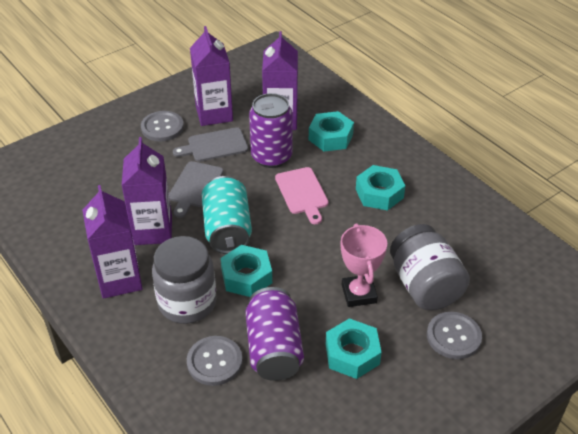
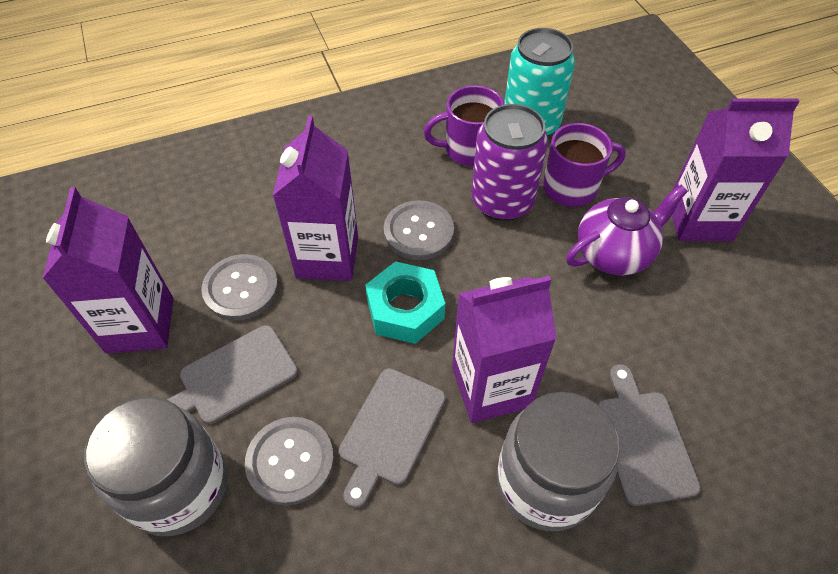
grey cutting board: [169,161,224,218] [173,127,248,162] = 2 -> [167,325,298,424] [339,368,446,508] [598,364,701,506] = 3
pink cutting board: [275,167,329,224] = 1 -> none = 0
pink trophy: [341,224,387,307] = 1 -> none = 0
purple can: [245,287,304,381] [249,93,293,168] = 2 -> [471,104,548,221] = 1
purple mug: none = 0 -> [424,85,504,166] [543,123,626,207] = 2
purple teapot: none = 0 -> [566,185,688,275] = 1
turquoise nut: [221,245,272,297] [309,111,354,152] [326,318,382,379] [356,165,405,211] = 4 -> [365,261,445,344] = 1

